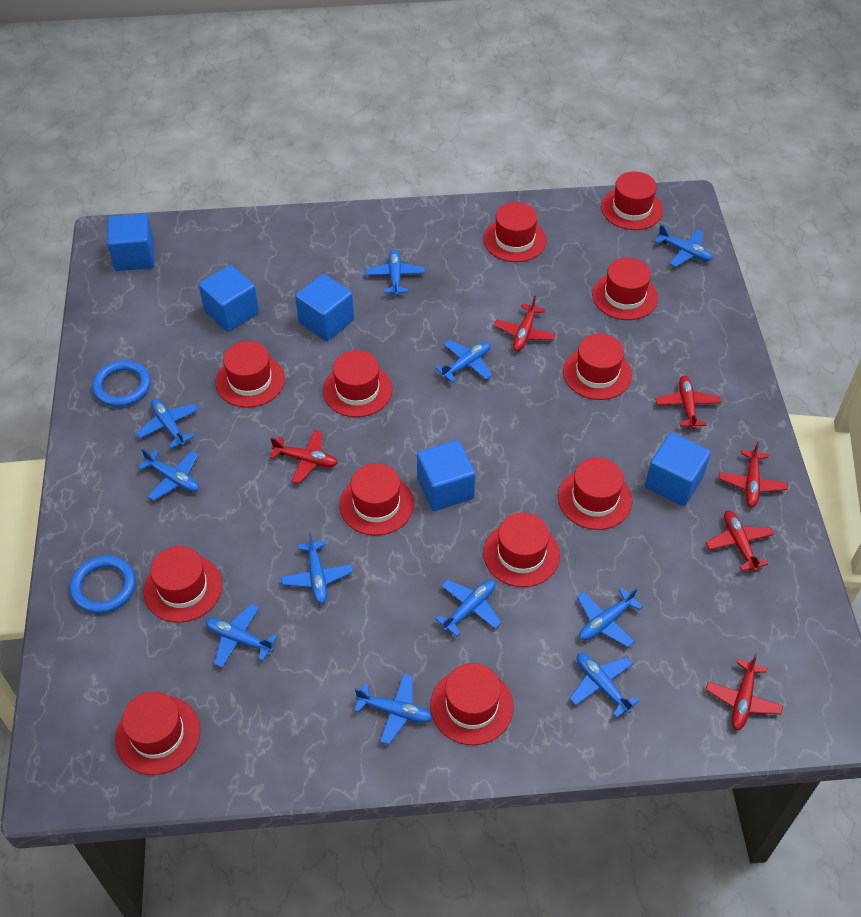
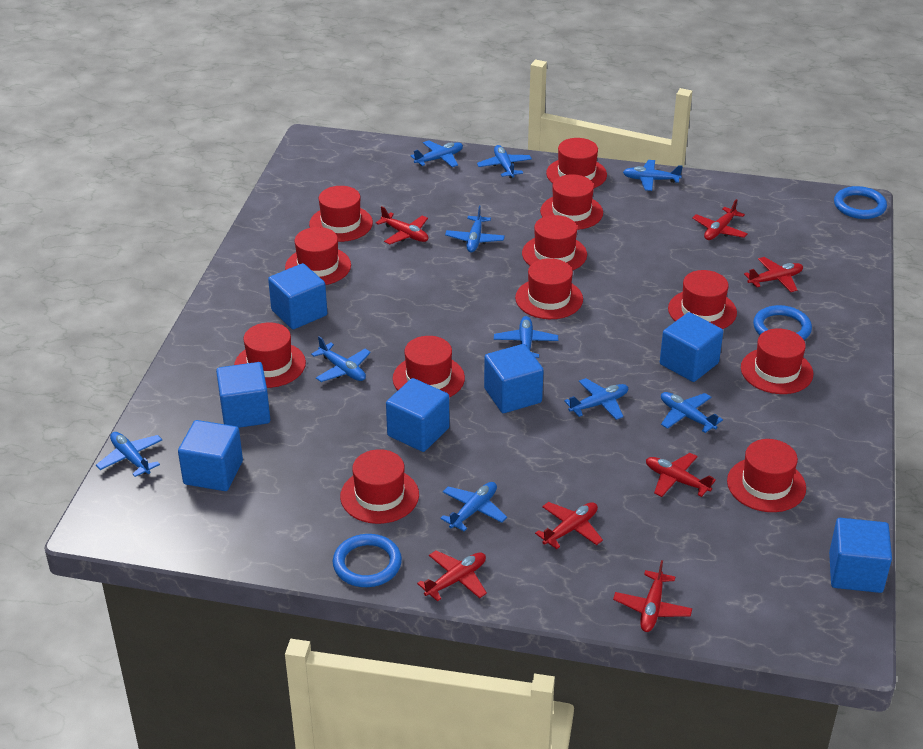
blue cube: [107,214,155,271] [199,265,259,332] [295,274,354,341] [417,440,475,511] [645,432,711,506] = 5 -> [178,420,243,491] [216,362,270,428] [268,263,327,329] [386,378,449,452] [484,344,544,413] [660,312,723,382] [829,518,892,593] = 7
blue plane: [136,399,199,448] [138,448,199,500] [205,604,277,667] [281,532,353,604] [354,674,433,745] [365,249,425,296] [435,340,492,383] [435,580,501,636] [570,653,640,718] [577,587,643,647] [655,224,713,267] = 11 -> [96,432,162,477] [311,336,371,382] [410,140,463,167] [440,482,507,531] [445,205,505,252] [477,145,532,178] [494,316,558,358] [564,378,628,420] [623,160,683,191] [661,392,723,433] = 10
blue ring: [70,556,136,614] [92,360,151,407] = 2 -> [333,534,402,587] [753,305,812,340] [834,186,887,219] = 3
red plane: [270,430,338,484] [494,296,556,351] [655,375,721,429] [706,510,774,571] [706,653,783,730] [719,441,788,507] = 6 -> [376,206,429,245] [417,551,487,601] [535,502,603,549] [613,560,692,632] [646,453,716,497] [692,199,748,240] [744,257,803,292] = 7

